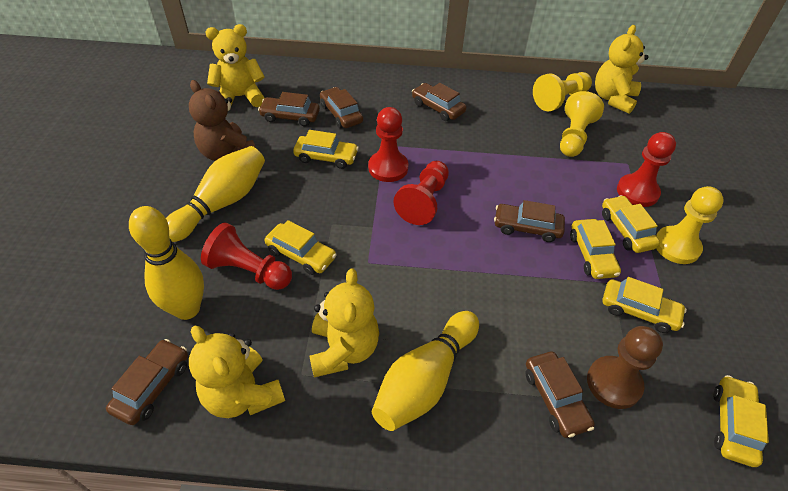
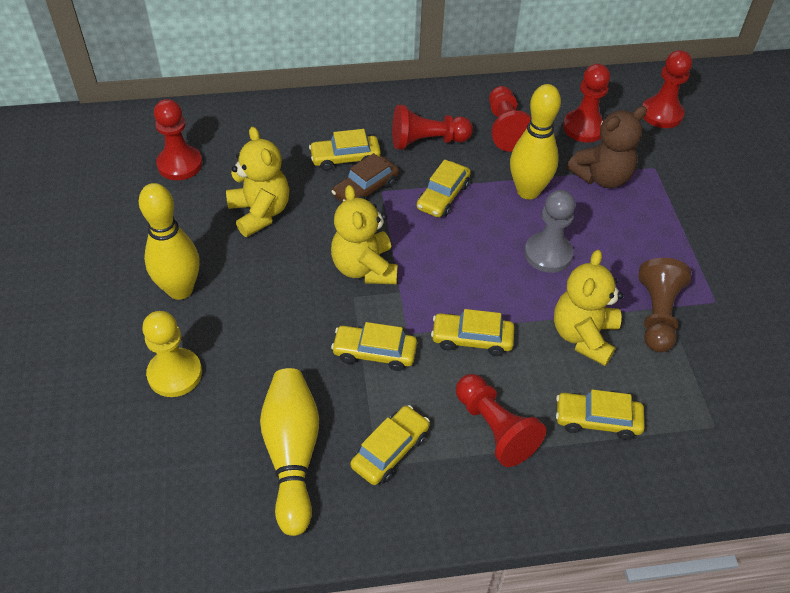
brown car: [106,339,188,425] [258,92,320,126] [320,87,363,128] [412,83,466,121] [494,200,565,242] [525,352,594,438] = 6 -> [331,153,399,202] = 1
grey pawn: none = 0 -> [524,190,575,273] = 1
red pawn: [201,223,292,290] [368,107,408,182] [393,161,449,225] [617,132,676,207] = 4 -> [154,99,203,180] [392,105,473,149] [456,374,546,467] [489,86,531,152] [563,64,610,142] [642,50,692,128] = 6
yellow pawn: [533,72,592,111] [560,91,604,157] [656,186,724,264] = 3 -> [142,311,202,397] = 1
yellow teddy bear: [189,326,285,418] [206,24,265,107] [309,268,379,377] [595,25,649,114] = 4 -> [226,127,289,237] [331,185,397,284] [554,250,624,366] = 3

